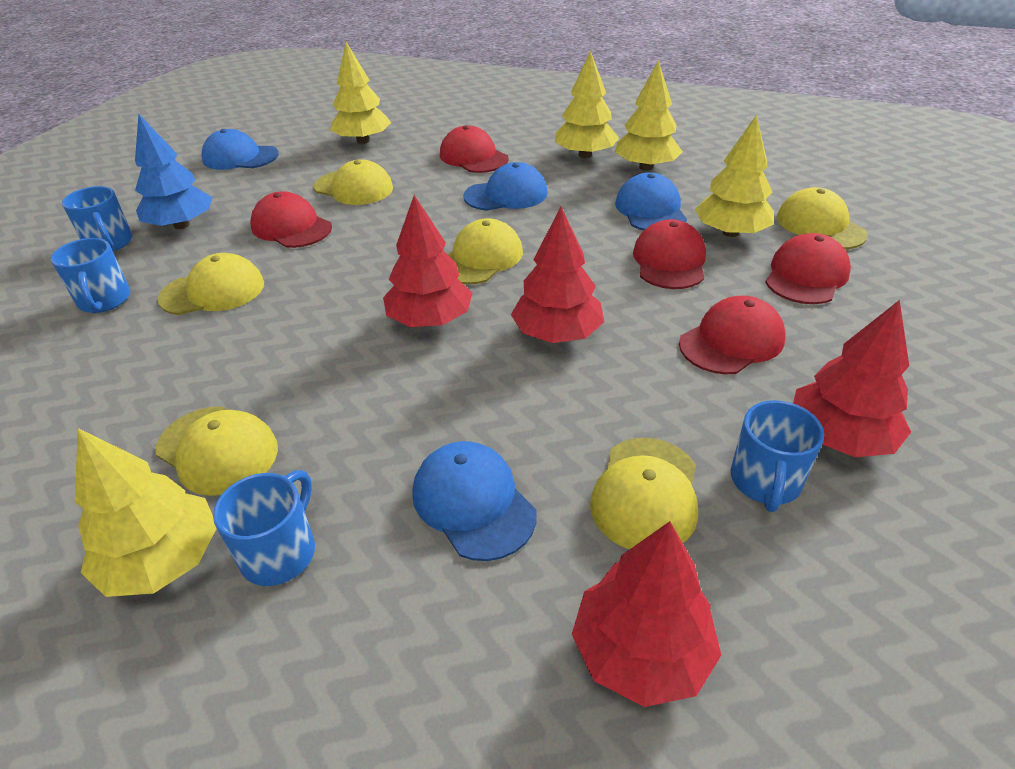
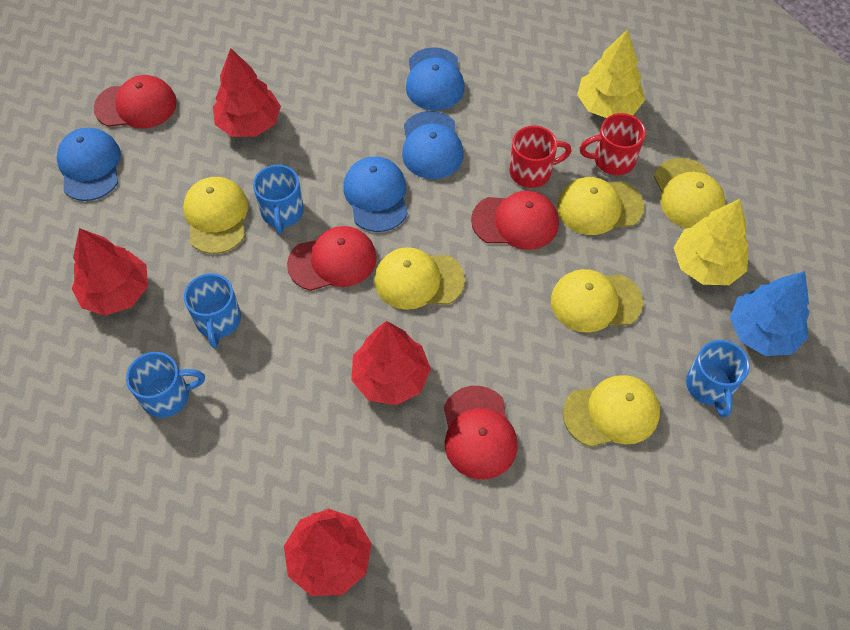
red cap: [250,191,332,248] [440,125,509,173] [633,219,706,289] [679,296,786,374] [765,233,851,304] = 5 -> [94,75,177,128] [287,226,377,291] [444,386,518,480] [471,191,559,250] = 4
red mug: none = 0 -> [509,126,572,188] [580,113,646,175] = 2
yellow tree: [75,428,217,597] [330,42,391,144] [555,51,619,158] [615,60,683,171] [695,115,774,237] = 5 -> [577,29,645,118] [674,199,749,285] = 2

